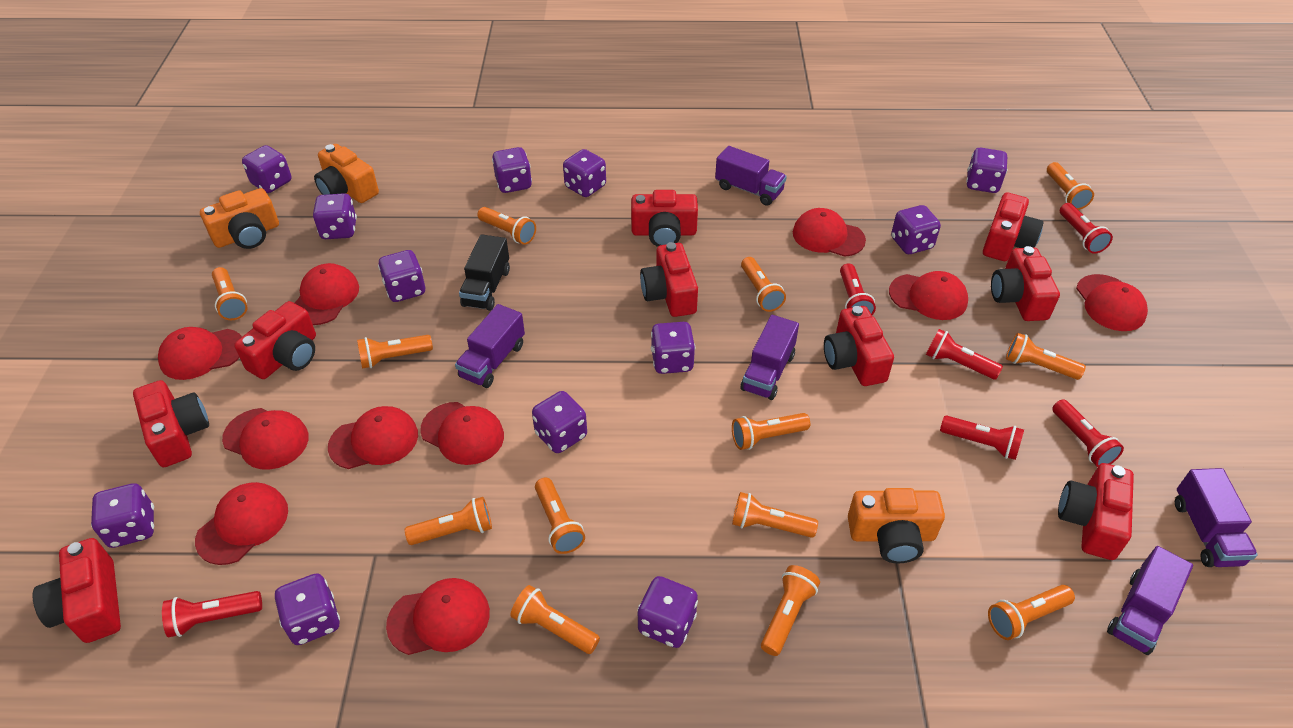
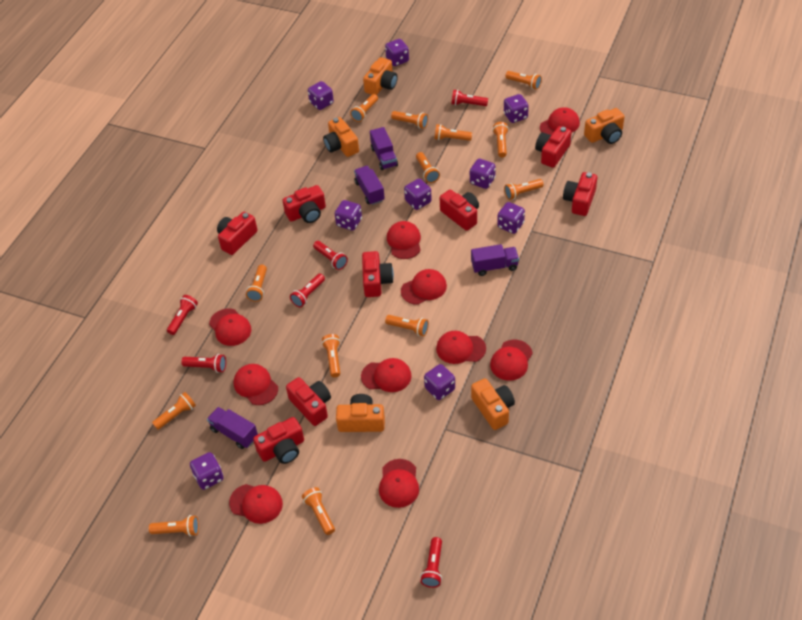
black truck: [459,234,510,311] = 1 -> none = 0
orange camera: [200,188,279,249] [314,144,379,203] [848,488,945,563] = 3 -> [323,117,359,157] [336,394,385,432] [363,57,398,95] [471,378,515,430] [584,108,625,144] = 5
purple dice: [91,483,154,548] [242,145,291,193] [275,573,340,645] [313,193,357,239] [378,250,425,302] [492,147,532,193] [532,391,587,453] [563,149,606,197] [637,576,698,648] [651,322,695,374] [891,205,941,254] [966,148,1008,193] = 12 -> [190,452,224,490] [308,81,334,110] [335,200,362,231] [385,39,409,66] [404,179,432,210] [424,364,455,400] [470,159,496,189] [497,202,525,234] [504,94,529,123] = 9
purple truck: [455,304,525,388] [715,146,787,206] [741,315,799,400] [1107,546,1193,655] [1175,468,1258,567] = 5 -> [207,407,258,449] [354,166,385,205] [370,127,398,170] [471,244,519,276] = 4
red camera: [33,538,121,643] [133,380,209,467] [234,301,316,379] [631,190,698,247] [640,242,698,317] [824,306,894,386] [983,192,1044,261] [991,246,1060,321] [1058,463,1134,560] = 9 -> [217,212,257,255] [253,417,304,464] [282,185,326,223] [286,377,331,426] [362,251,394,297] [440,190,479,231] [535,126,571,168] [563,172,597,216] = 8

